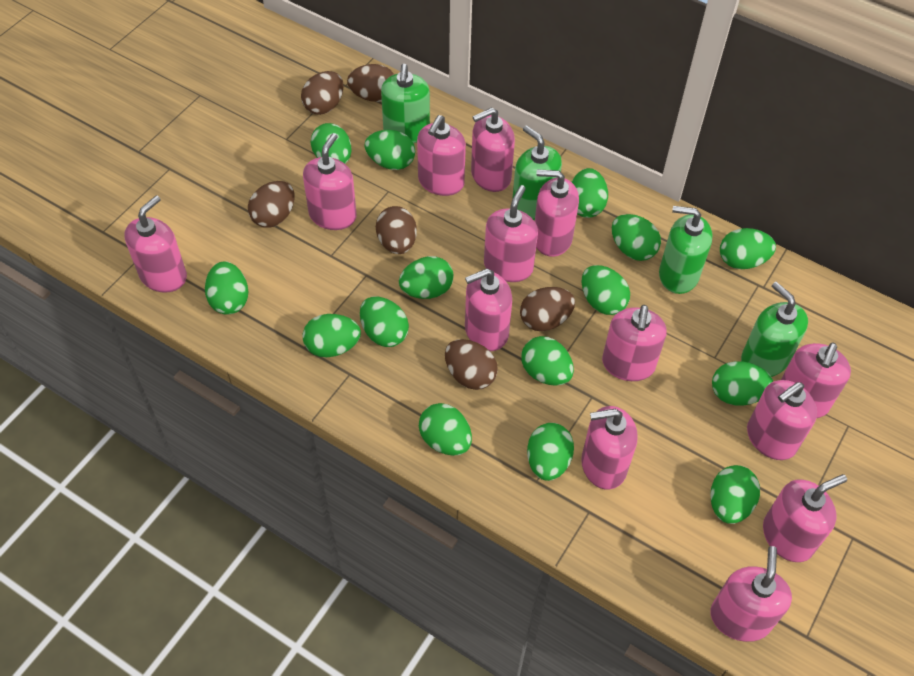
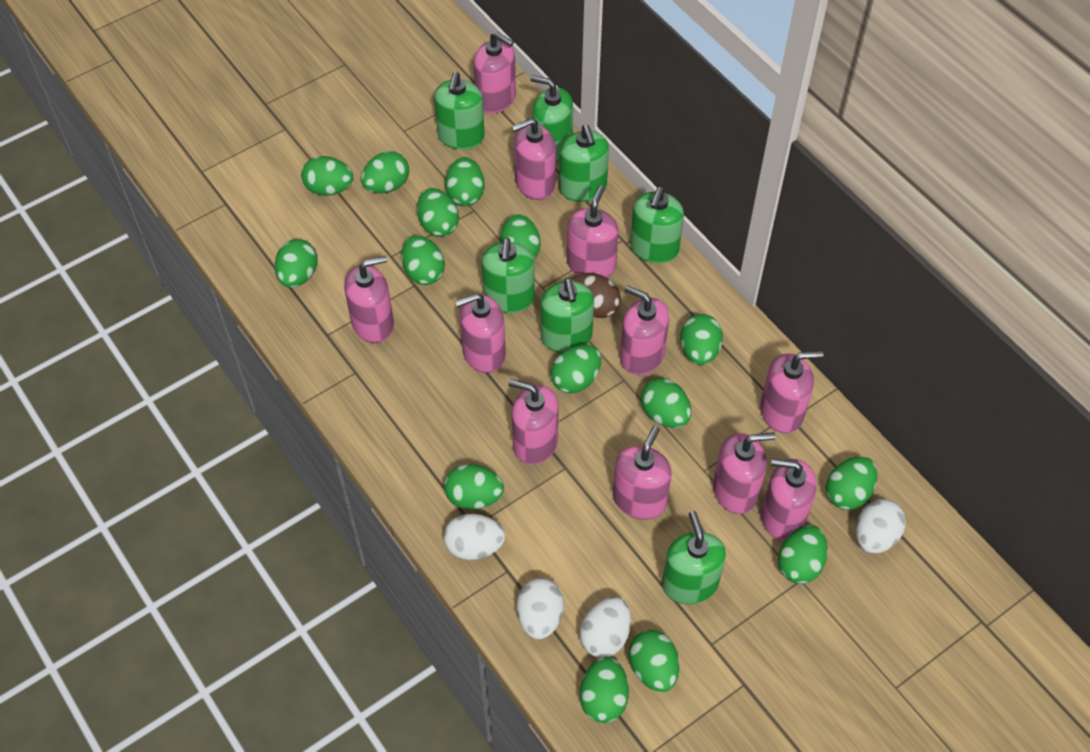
brown egg: [248,181,295,228] [301,71,344,115] [347,64,394,102] [376,206,417,254] [445,339,498,390] [520,287,575,331] = 6 -> [571,273,621,318] = 1
green soap dispenser: [381,64,430,143] [512,125,562,220] [659,206,712,294] [741,282,808,377] = 4 -> [434,72,485,150] [481,238,535,313] [530,75,573,162] [541,278,594,353] [559,125,609,202] [630,187,684,264] [662,511,726,604] = 7
pink soap dispenser: [124,195,187,293] [303,133,357,230] [417,115,466,196] [465,269,512,351] [471,107,515,192] [484,185,538,282] [535,169,579,257] [581,406,638,490] [602,305,667,381] [710,546,792,642] [747,380,817,460] [763,474,847,562] [781,343,851,418] = 13 -> [344,255,394,343] [455,293,506,373] [474,32,516,114] [509,379,559,465] [512,118,556,200] [567,186,619,278] [613,426,672,520] [620,285,669,375] [713,432,776,514] [760,351,823,434] [761,459,817,540] = 11
white egg: none = 0 -> [444,514,505,560] [517,578,564,639] [580,597,631,658] [856,499,906,554] = 4

